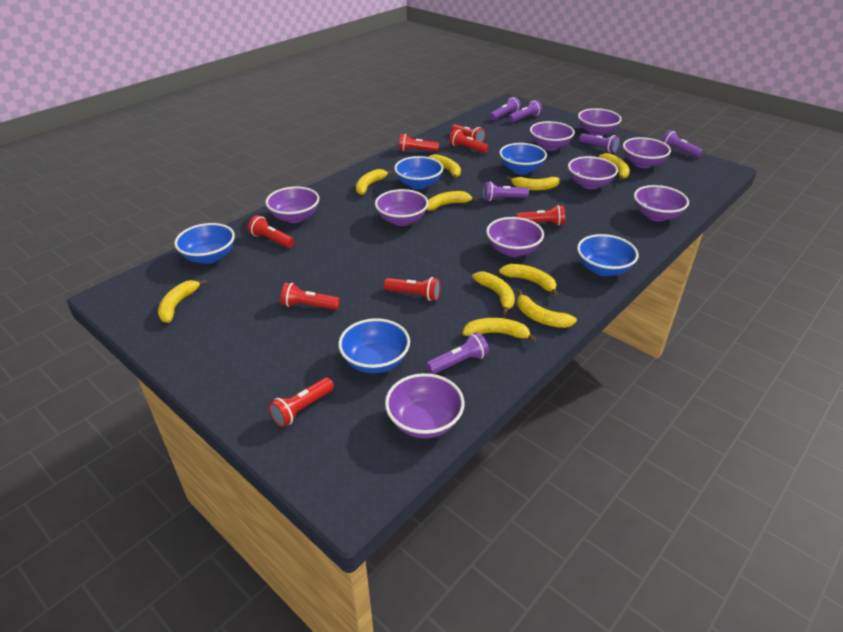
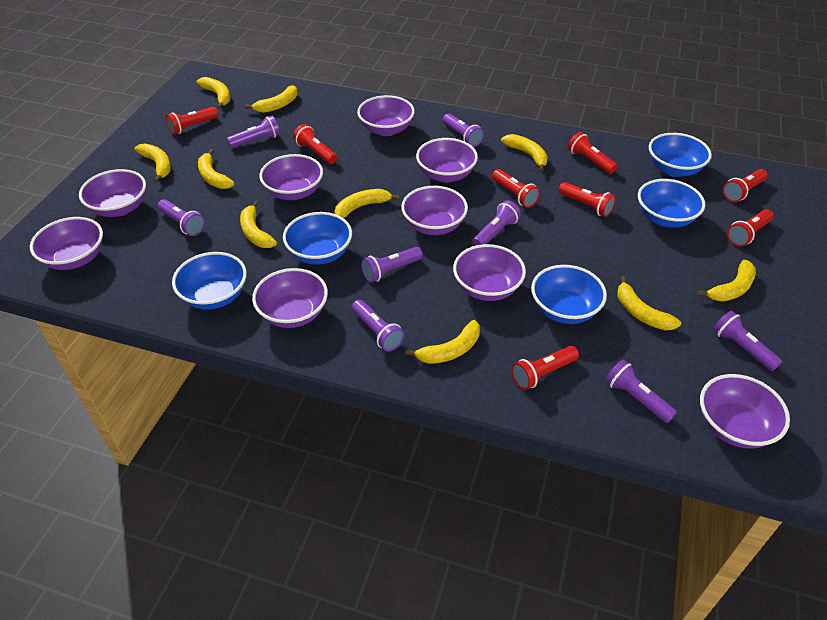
purple flashlight: [426,332,489,374] [483,182,529,201] [490,97,521,120] [508,100,542,122] [579,133,620,153] [662,130,703,158] = 6 -> [157,199,205,236] [227,115,280,148] [352,300,405,352] [361,247,423,283] [443,113,484,147] [473,200,521,246] [605,360,677,423] [713,311,782,371] = 8

